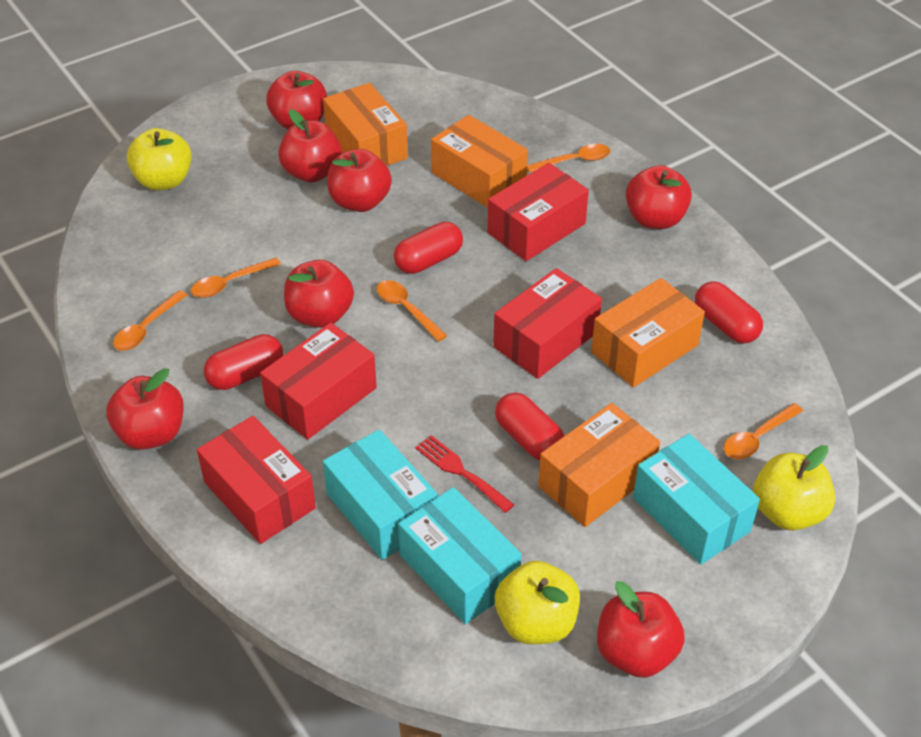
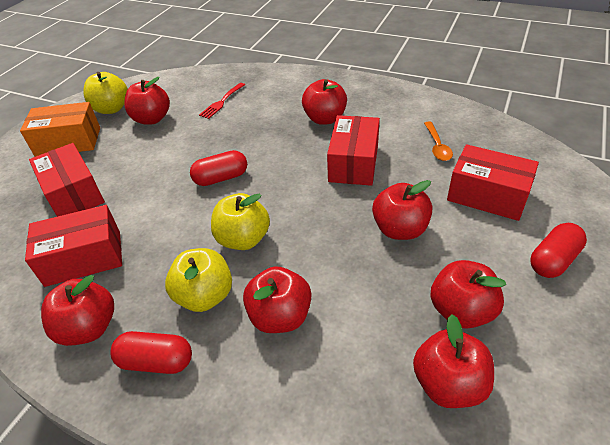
orange box: [323,83,408,166] [431,115,528,208] [538,403,660,527] [591,278,705,387] = 4 -> [20,102,100,157] = 1
orange spoon: [113,290,187,351] [191,258,281,298] [377,280,447,342] [527,144,610,173] [724,403,803,459] = 5 -> [424,121,453,161] = 1
red capsule: [204,334,283,390] [394,222,463,274] [495,392,564,460] [695,281,763,344] = 4 -> [110,331,192,374] [190,150,247,186] [531,223,587,278] = 3
turquoise box: [323,429,438,560] [398,487,522,624] [633,434,760,565] = 3 -> none = 0

